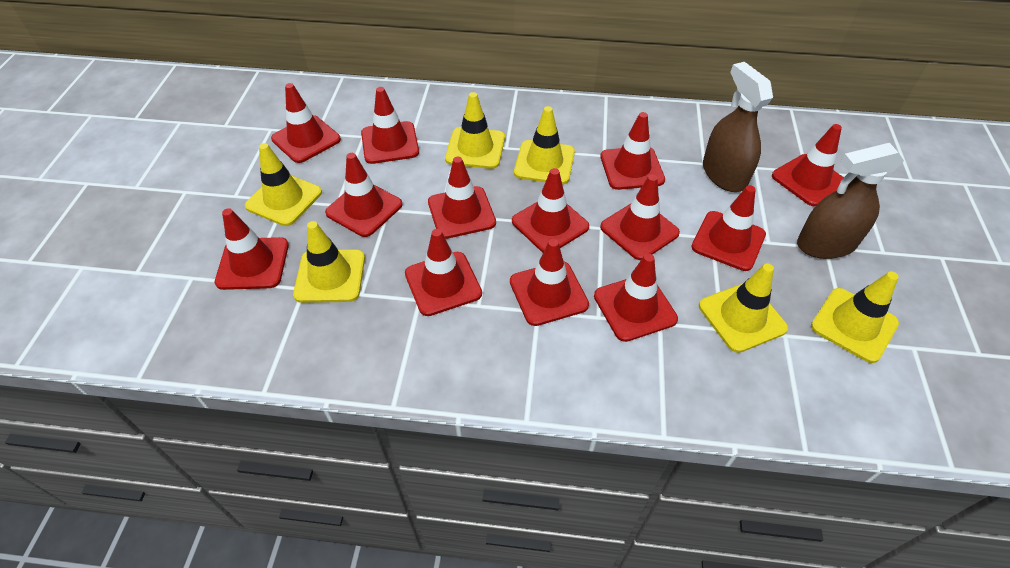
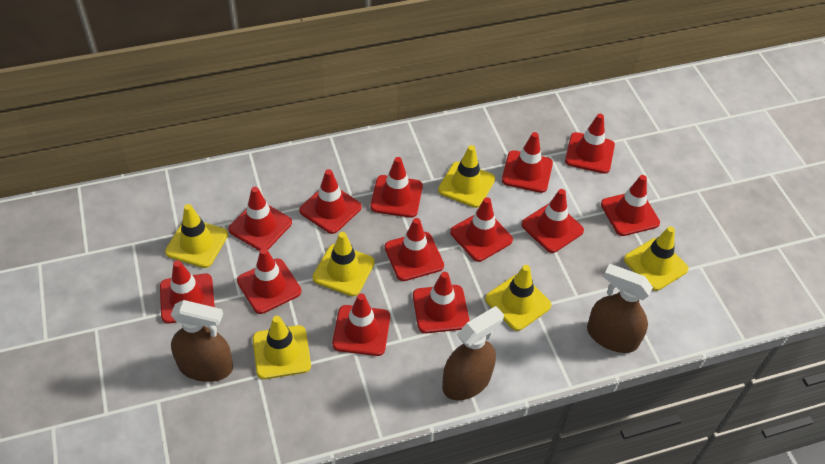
brown spray bottle: [703,62,773,192] [797,143,904,259] = 2 -> [171,300,233,382] [442,306,504,400] [587,264,653,353] = 3

